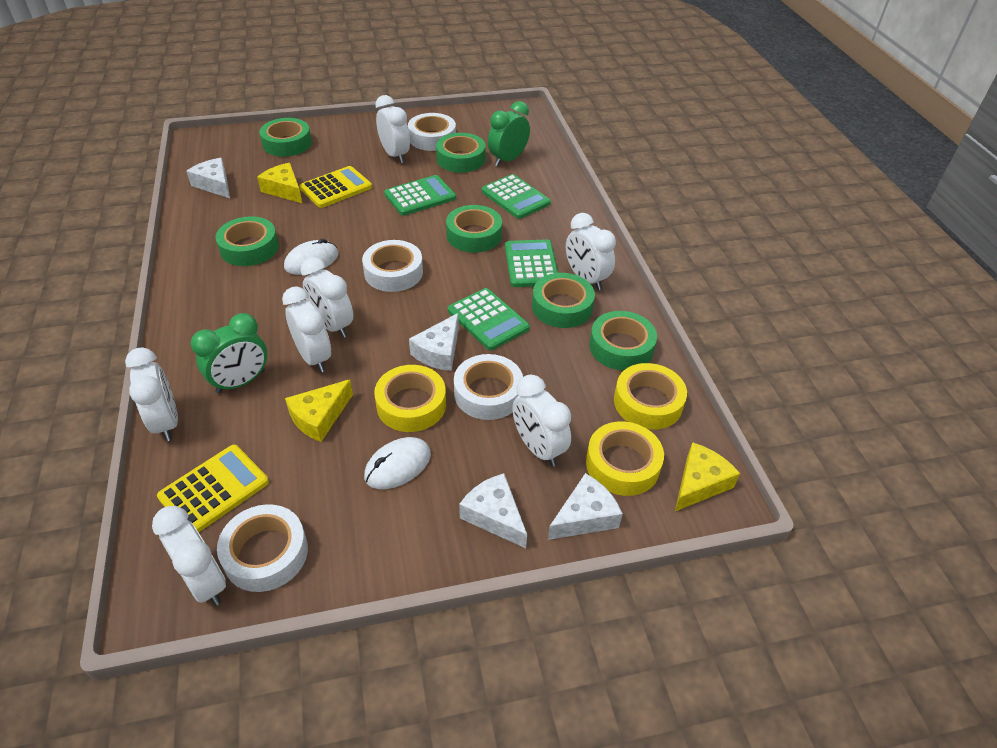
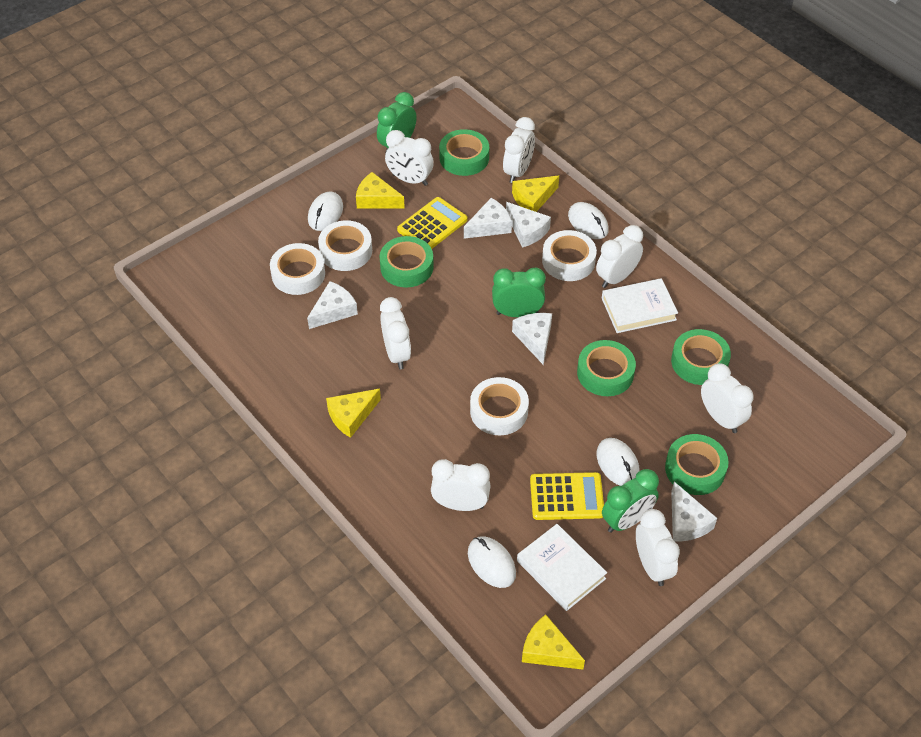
green calculator: [384,175,456,216] [448,288,530,350] [482,174,551,219] [505,239,558,287] = 4 -> none = 0
green clock: [191,313,267,394] [488,101,530,166] = 2 -> [377,92,417,154] [492,268,546,317] [602,469,659,533] = 3
green tape: [216,216,279,266] [259,118,312,157] [436,133,486,173] [446,205,502,253] [532,273,595,328] [589,311,657,371] = 6 -> [380,236,434,287] [439,129,489,176] [577,340,636,396] [665,434,729,495] [671,329,731,385] = 5
white book: none = 0 -> [517,524,607,611] [602,278,678,333] = 2
white cheese: [186,158,230,198] [409,313,459,371] [459,473,527,548] [548,473,623,540] = 4 -> [307,281,358,329] [464,198,512,239] [506,202,551,248] [512,313,552,365] [671,482,717,541] = 5
white mouse: [284,238,338,275] [364,437,431,489] = 2 -> [308,191,343,231] [468,537,516,588] [568,202,609,239] [597,438,640,486] = 4
yellow cheese: [257,163,302,203] [285,379,353,442] [675,442,740,511] = 3 -> [326,389,381,438] [356,172,405,209] [512,176,559,212] [522,614,585,670] = 4
yellow tape: [374,365,446,432] [586,421,664,496] [614,363,687,430] = 3 -> none = 0

